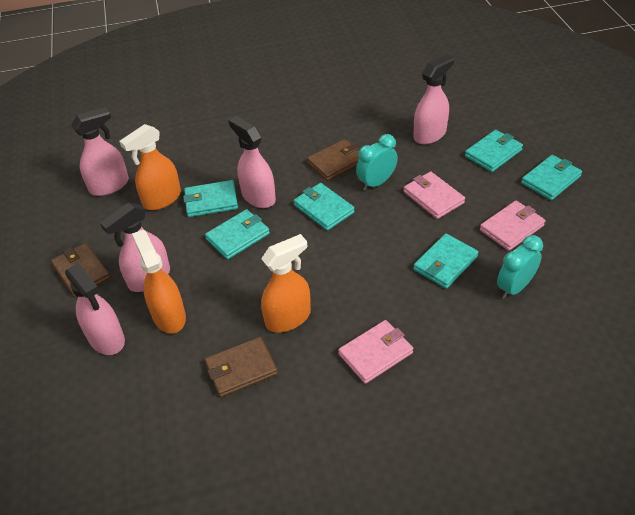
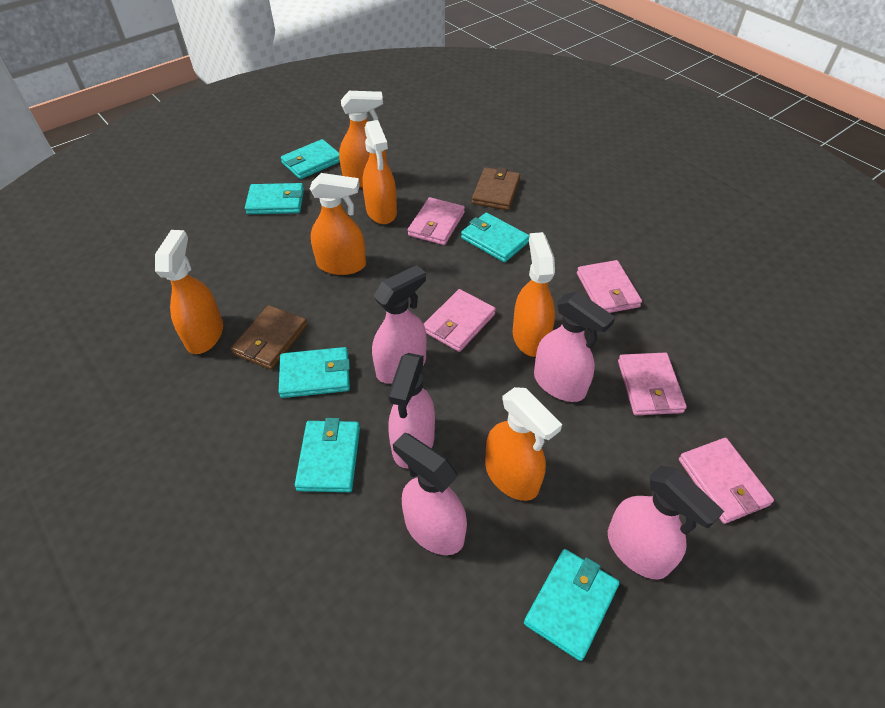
brown wallet: [51,243,110,297] [205,337,278,397] [307,139,359,181] = 3 -> [231,305,308,370] [472,167,520,210] = 2
orange spray bottle: [119,124,181,210] [132,230,186,333] [261,234,311,333] = 3 -> [155,230,223,354] [310,173,366,275] [339,91,387,187] [363,120,397,224] [485,387,562,501] [513,232,555,357] = 6
pink wallet: [338,320,413,384] [404,172,465,219] [480,201,545,251] = 3 -> [408,197,465,245] [424,289,496,352] [577,260,642,313] [618,353,687,415] [679,438,774,524] = 5
turquoise clock: [356,134,398,191] [497,235,543,299] = 2 -> none = 0

